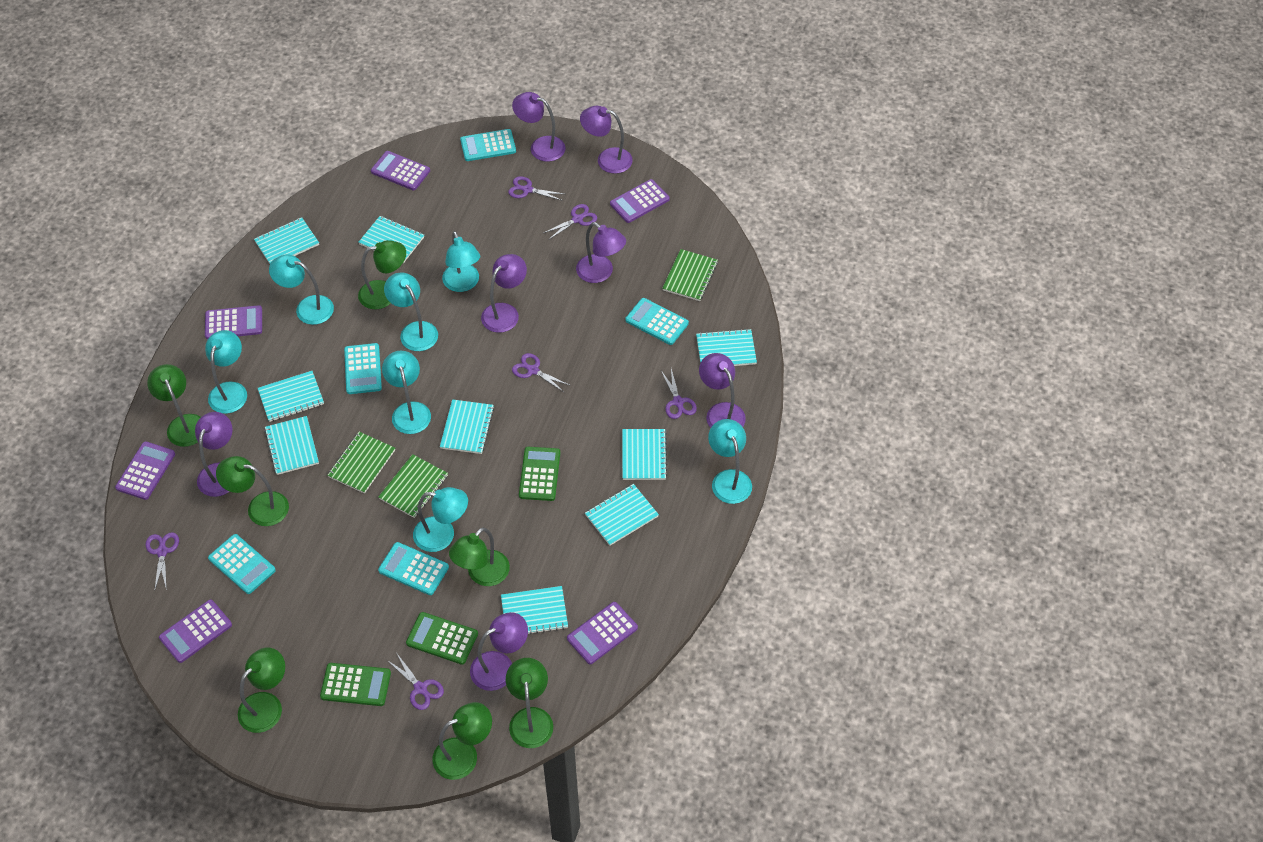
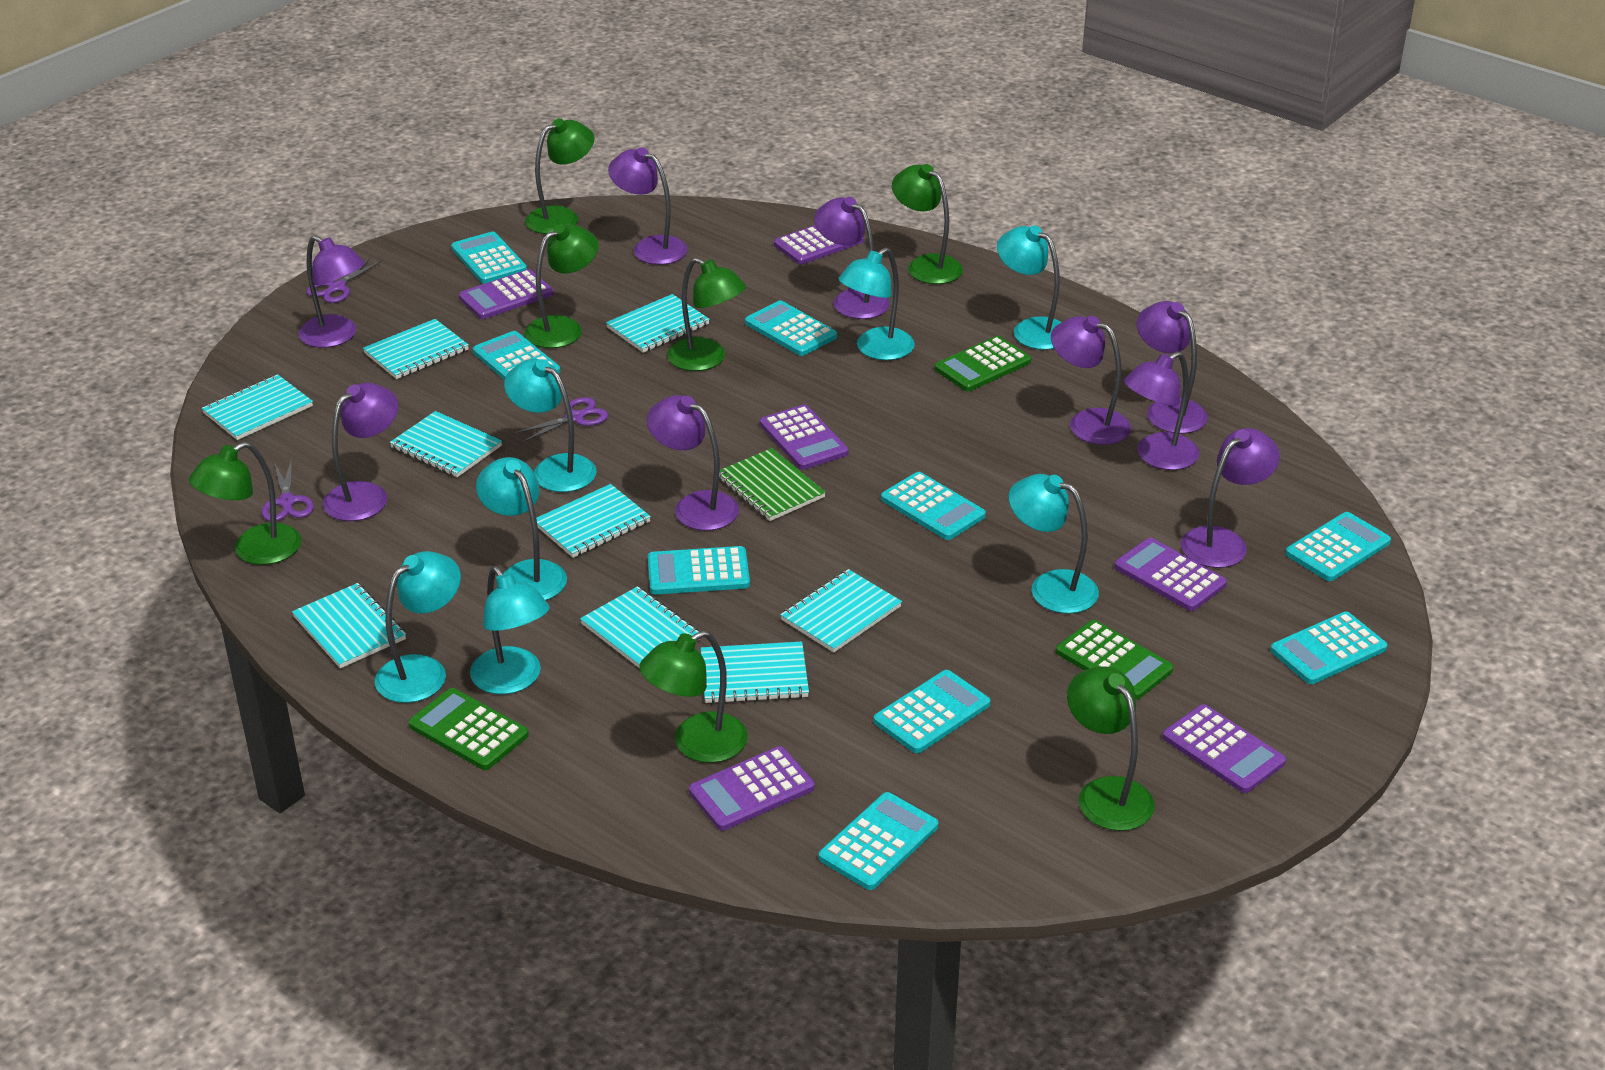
green notebook: [328,432,395,494] [378,454,448,518] [662,249,718,301] = 3 -> [719,448,826,521] = 1
purple lamp: [195,412,233,497] [470,612,528,691] [481,254,527,333] [512,92,565,162] [576,222,626,283] [580,106,633,174] [699,353,746,428] = 7 -> [298,235,365,348] [323,383,398,521] [608,147,688,265] [647,395,739,531] [814,197,890,319] [1051,316,1131,445] [1124,351,1200,470] [1137,301,1208,434] [1181,428,1280,568] = 9
purple scissors: [146,532,179,590] [387,654,444,710] [508,176,564,201] [512,353,571,392] [543,204,597,240] [661,369,697,419] = 6 -> [261,458,314,521] [307,257,382,303] [513,397,608,443] = 3
turquoise calculator: [208,534,276,594] [344,343,382,394] [378,542,449,595] [460,129,516,161] [625,298,689,345] = 5 -> [451,232,527,284] [473,331,560,380] [648,546,750,594] [745,300,837,356] [819,792,939,890] [873,670,990,753] [881,472,986,540] [1270,612,1387,684] [1285,512,1391,581] = 9

